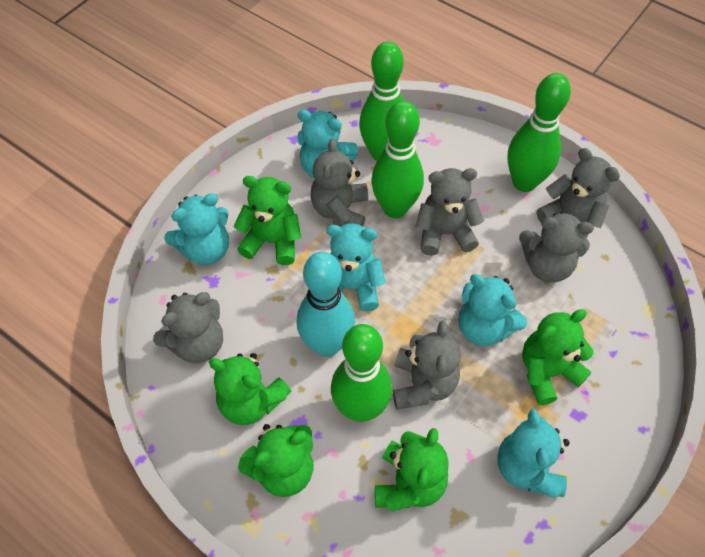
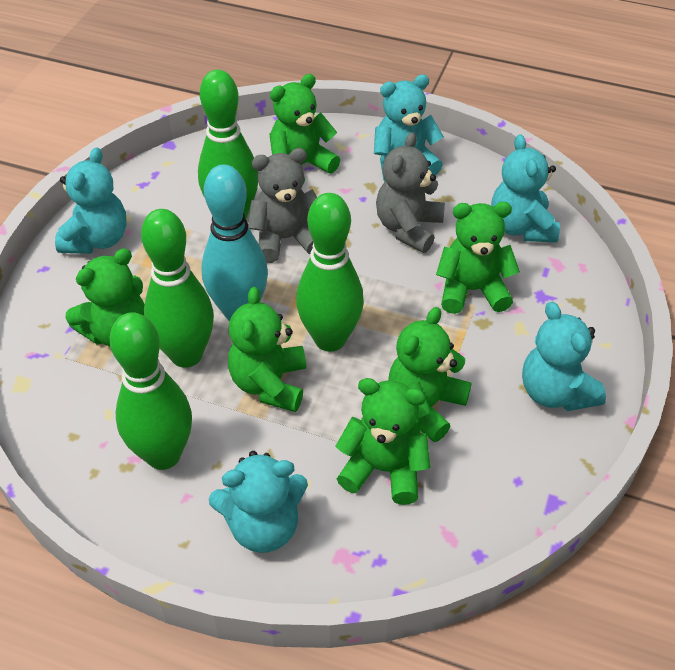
green teddy bear: [209,353,291,425] [234,176,301,265] [238,424,313,497] [375,428,449,512] [522,309,594,405] = 5 -> [66,248,145,346] [228,287,306,412] [269,74,340,184] [335,378,430,505] [388,307,471,442] [436,202,520,314] = 6
grey teddy bear: [153,292,223,363] [311,138,368,227] [393,321,461,410] [416,168,484,256] [519,211,594,283] [537,148,620,238] = 6 -> [248,148,317,263] [376,132,445,253] = 2

